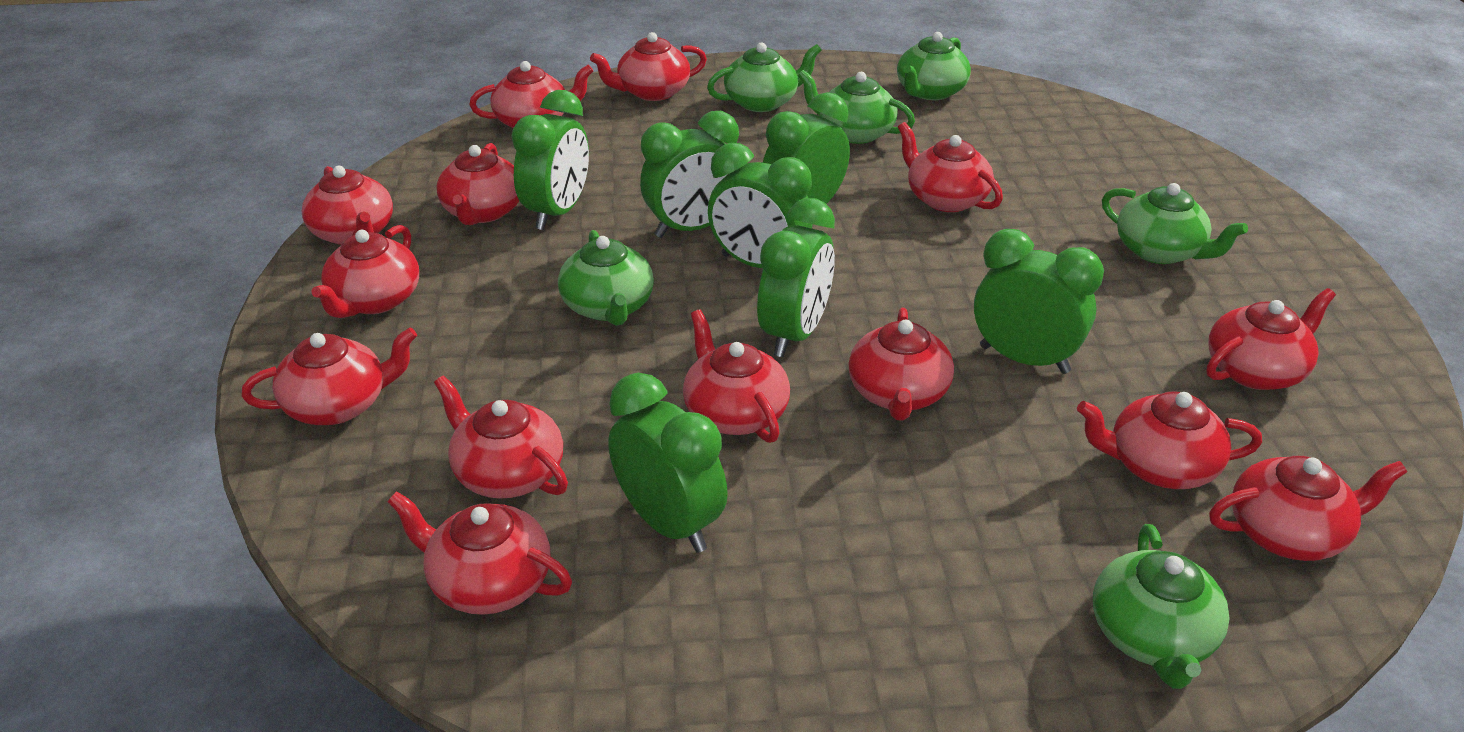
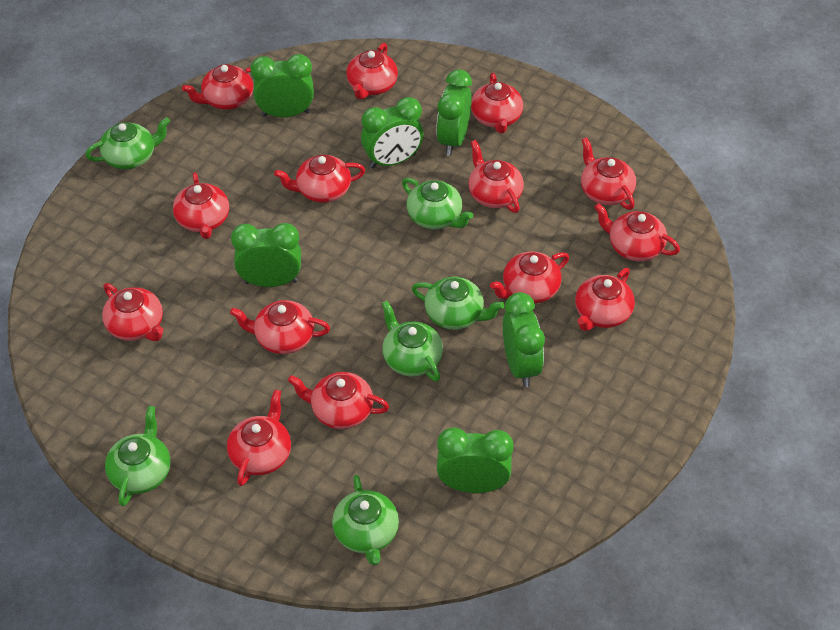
green clock: [511,90,589,230] [608,373,728,553] [640,111,739,238] [708,143,813,268] [757,198,835,357] [763,92,850,204] [974,229,1104,374] = 7 -> [231,223,301,287] [250,54,314,117] [361,97,424,169] [436,69,472,156] [437,427,514,493] [503,292,545,387] = 6

